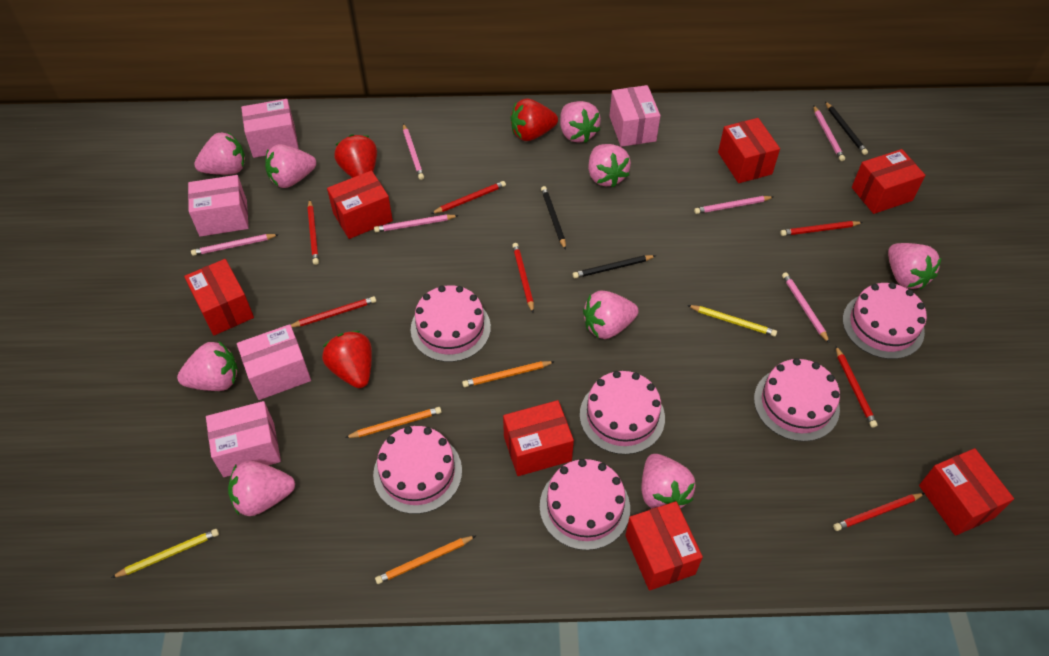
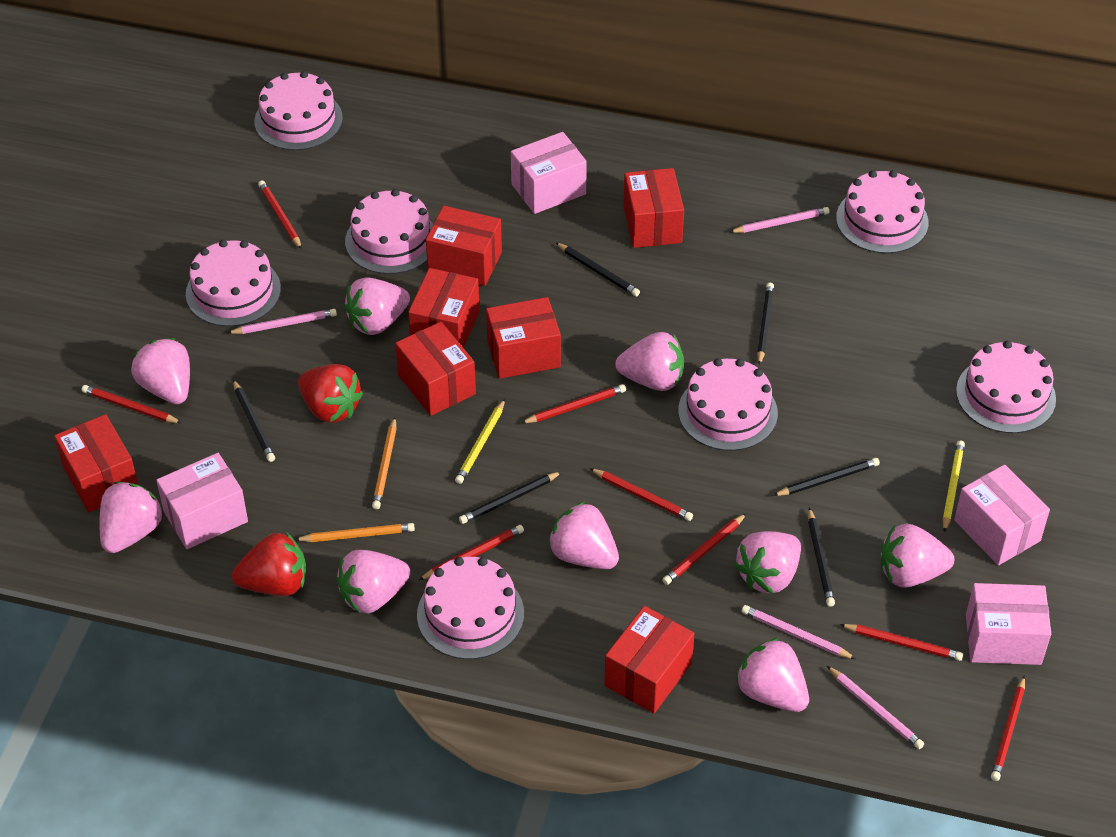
black pencil: [541,186,566,250] [573,255,656,278] [825,101,868,155] = 3 -> [233,379,275,462] [459,471,562,524] [556,243,640,297] [757,283,774,366] [773,458,880,496] [808,507,835,607] = 6
orange pencil: [345,407,442,438] [375,536,475,584] [462,361,555,387] = 3 -> [294,523,415,542] [372,417,396,509] = 2
pink box: [188,175,249,237] [206,401,281,477] [237,324,311,400] [241,99,299,158] [609,85,660,147] = 5 -> [156,453,248,549] [511,132,587,214] [954,464,1050,565] [966,583,1051,665] = 4
pink cake: [373,426,462,514] [411,285,491,362] [540,459,630,550] [580,371,665,455] [754,358,840,442] [843,282,927,359] = 6 -> [186,240,281,327] [254,71,343,150] [345,189,433,274] [417,557,524,659] [678,358,778,451] [836,170,929,253] [956,341,1056,433] = 7
pink pencil: [191,234,279,256] [374,214,459,232] [403,124,424,180] [694,196,773,214] [782,272,830,344] [813,105,845,161] = 6 -> [227,309,337,334] [730,207,829,233] [742,605,856,659] [827,666,924,749] = 4
red pencil: [291,296,376,327] [307,199,319,265] [431,181,506,214] [512,243,534,313] [780,221,863,236] [833,493,925,531] [836,346,877,428] = 7 -> [81,385,182,423] [258,180,302,249] [419,525,524,580] [521,384,626,423] [590,468,693,521] [662,513,747,585] [840,624,963,661] [991,675,1025,781] = 8
red strawberry: [322,331,372,388] [334,134,377,178] [511,99,558,141] = 3 -> [232,532,306,596] [298,364,363,423] = 2

